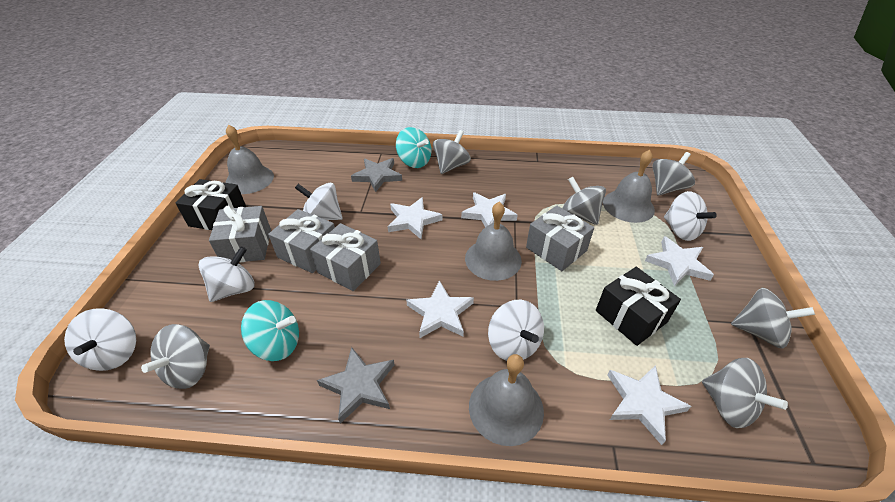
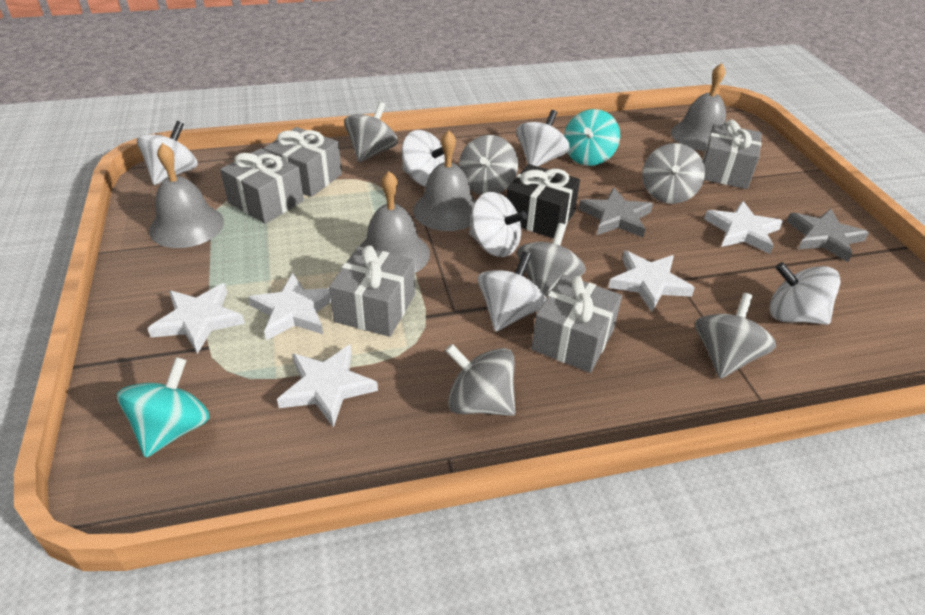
black gift: [176,179,246,230] [596,267,681,346] = 2 -> [506,164,580,238] = 1
grey gift: [209,206,271,262] [268,209,335,273] [310,223,381,291] [526,205,594,271] = 4 -> [220,148,304,224] [264,127,342,197] [329,246,415,337] [531,274,622,373] [703,119,762,189] = 5
white spinning top: [64,308,136,371] [198,247,254,302] [295,183,343,220] [488,300,544,361] [664,191,717,241] = 5 -> [137,121,198,185] [402,130,445,187] [469,192,527,257] [478,251,547,332] [516,110,570,166] [769,262,841,325] = 6

